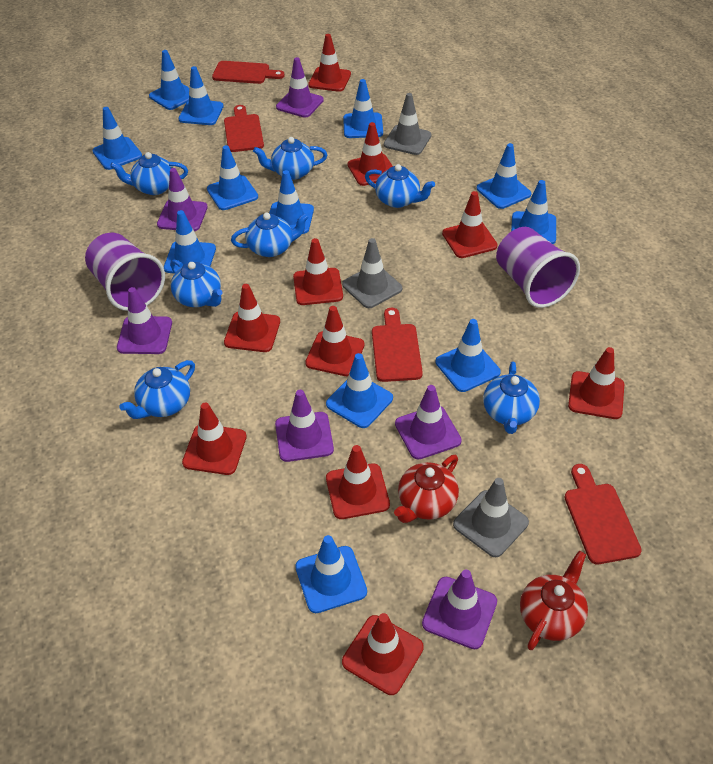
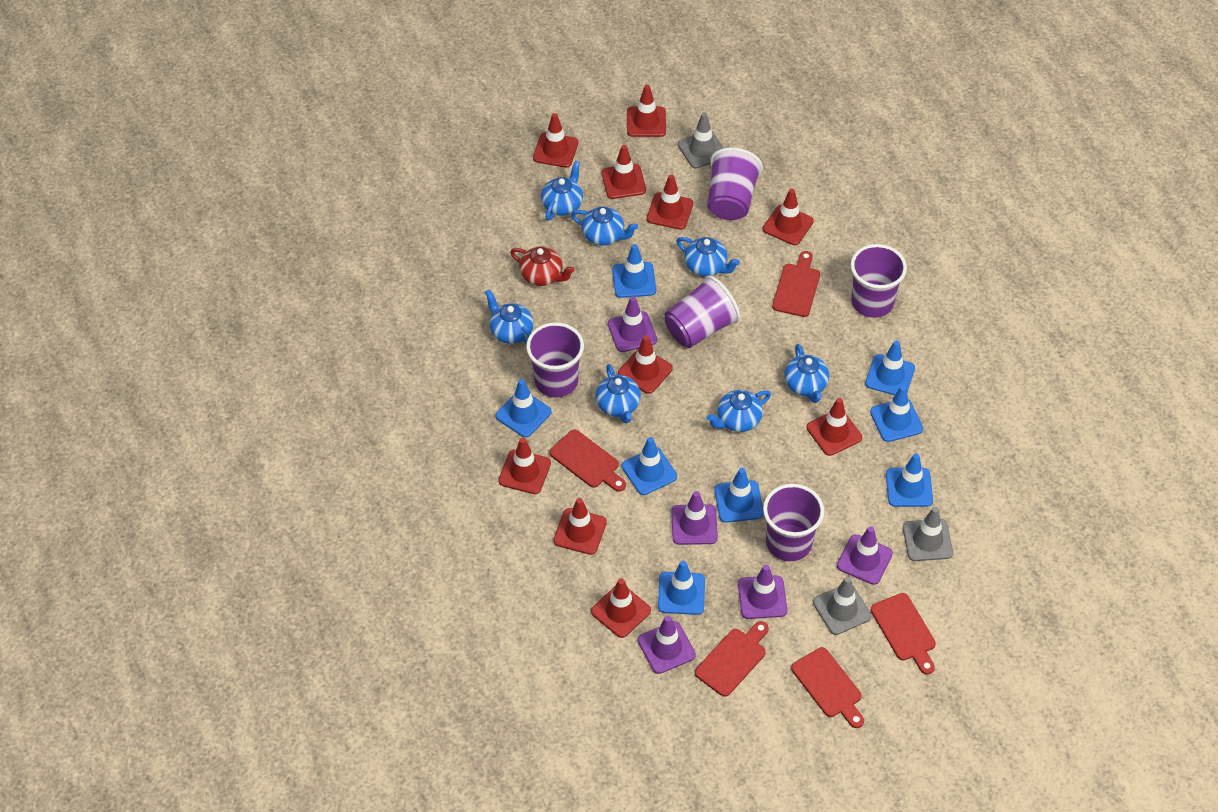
blue traffic cone: [92,107,142,170] [149,50,189,110] [164,210,216,273] [179,66,224,125] [207,145,258,210] [269,170,314,234] [295,535,367,613] [326,353,393,428] [343,79,383,138] [436,319,501,392] [477,143,532,209] [511,180,556,244] = 12 -> [496,379,552,437] [612,244,656,298] [622,437,677,495] [658,561,705,615] [714,468,764,523] [865,341,915,395] [870,386,923,442] [886,453,933,507] = 8
purple cup: [85,233,165,311] [496,227,580,308] = 2 -> [526,322,584,397] [665,275,740,348] [707,147,763,220] [763,484,824,561] [851,244,907,318] = 5
purple traffic cone: [117,287,172,354] [157,168,208,231] [275,390,334,462] [276,57,324,118] [395,385,462,460] [422,570,497,649] = 6 -> [608,296,657,352] [638,616,696,674] [671,491,718,545] [738,565,788,619] [837,526,893,585] = 5
red cutting board: [212,61,284,84] [224,105,264,152] [372,308,423,382] [564,464,642,564] = 4 -> [550,429,626,492] [695,621,769,697] [772,251,820,317] [791,647,864,728] [870,593,936,675] = 5
red teapot: [394,455,459,523] [520,551,588,650] = 2 -> [510,246,575,286] = 1

